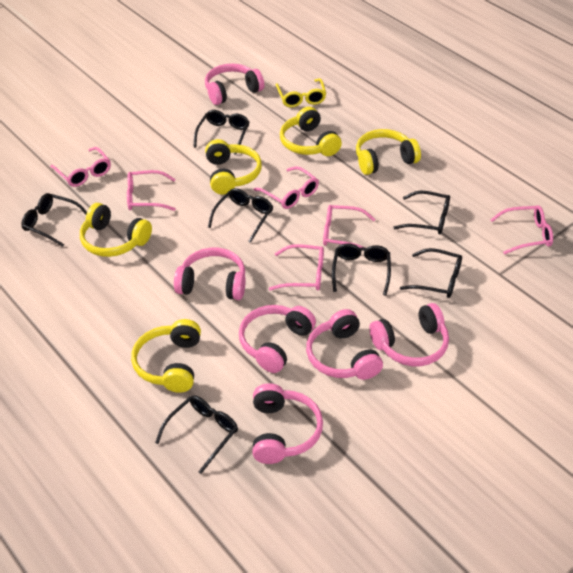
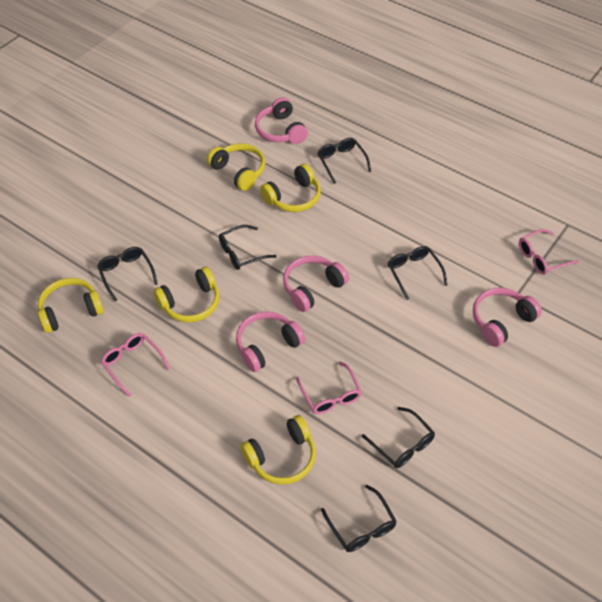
black glasses: [21,193,87,247] [155,395,238,474] [194,110,250,155] [208,188,273,243] [332,243,391,296] [393,191,450,234] [400,248,462,298] = 7 -> [97,247,158,301] [219,225,276,270] [317,138,371,184] [321,485,397,552] [362,407,435,468] [387,246,448,300] = 6
pink glasses: [50,147,111,187] [127,170,176,211] [254,166,319,209] [269,244,324,291] [323,205,375,248] [490,206,553,254] = 6 -> [101,333,170,397] [296,361,362,414] [519,229,579,275] = 3
pink headphones: [174,248,246,300] [205,64,264,105] [239,305,316,373] [252,383,323,464] [306,309,383,380] [369,303,449,366] = 6 -> [236,312,305,372] [255,97,308,144] [283,256,349,312] [473,288,542,347] = 4
yellow glasses: [276,78,326,107] = 1 -> none = 0

